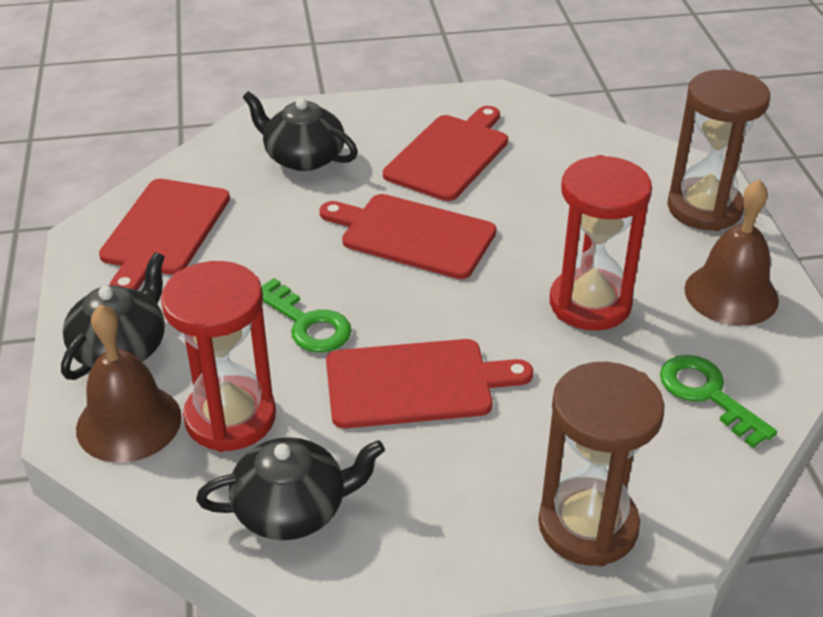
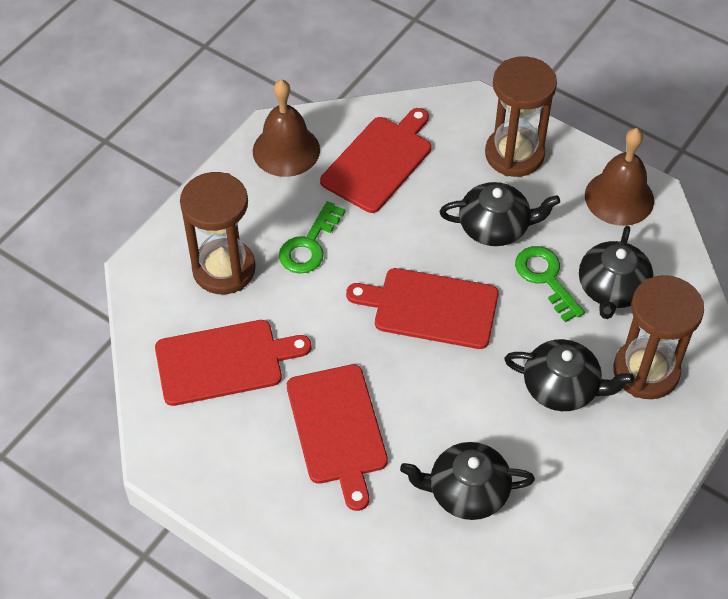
black teapot: [61,252,165,380] [196,437,385,540] [243,91,358,171] = 3 -> [400,442,535,520] [439,182,560,246] [504,339,634,411] [579,226,653,319] = 4
brown hourglass: [538,362,665,566] [667,70,770,231] = 2 -> [180,172,256,294] [485,56,557,177] [613,275,704,399] = 3
red hourglass: [161,261,276,452] [550,155,652,331] = 2 -> none = 0

